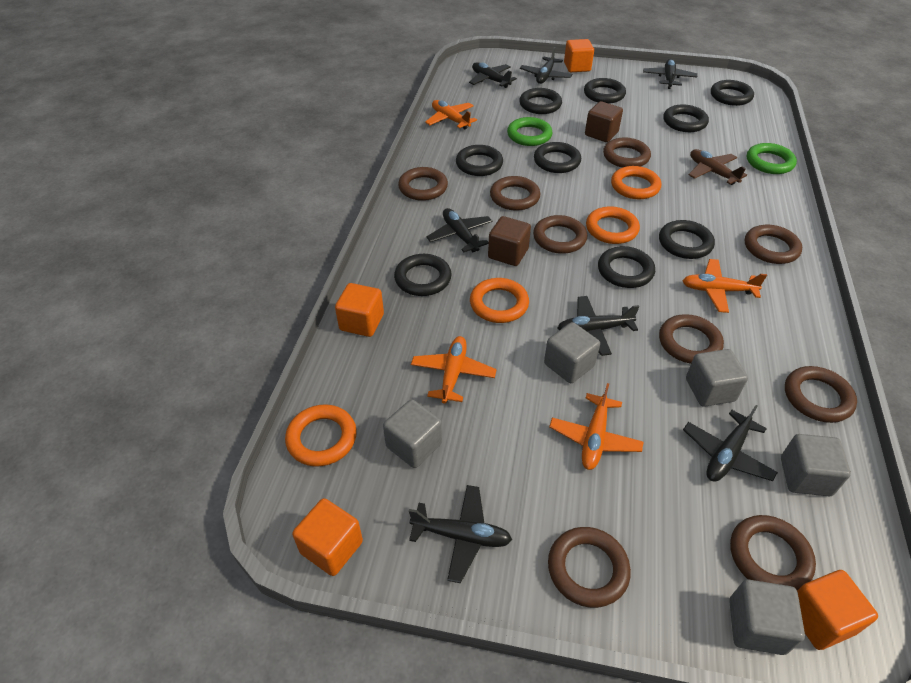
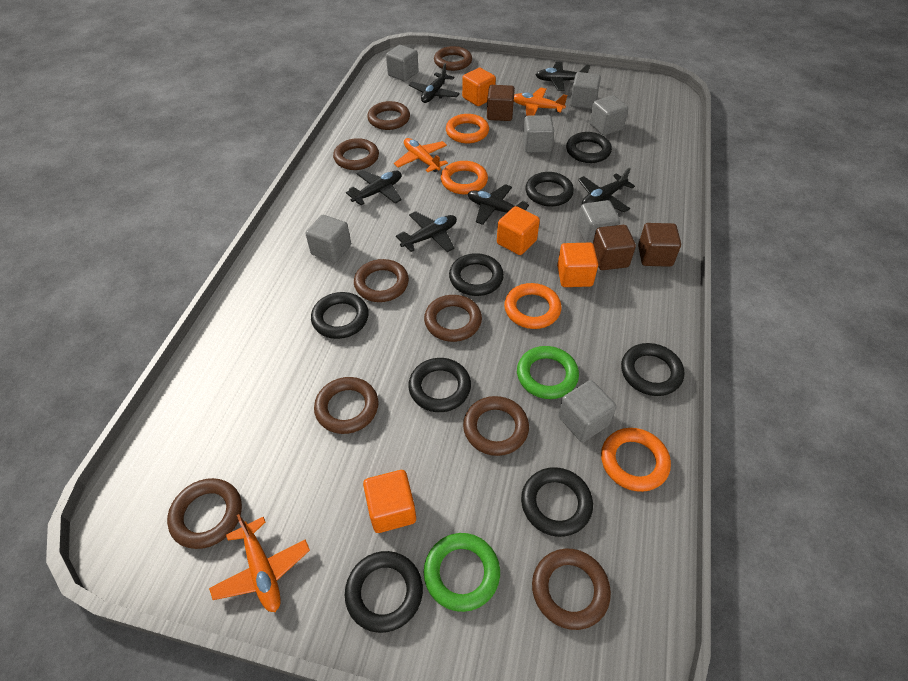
black plane: [409,485,512,583] [426,208,492,252] [469,62,517,88] [520,47,572,84] [558,296,640,356] [643,59,697,89] [683,405,778,482] = 7 -> [346,170,402,205] [396,211,457,252] [409,63,460,103] [468,184,529,225] [535,62,590,91] [578,168,635,212] = 6
black ring: [394,254,452,296] [456,145,503,176] [519,88,562,114] [534,142,581,173] [584,78,626,104] [598,246,655,288] [659,220,715,259] [664,104,709,132] [711,80,754,106] = 9 -> [311,292,369,339] [345,551,423,633] [408,358,471,412] [449,253,504,296] [521,467,593,537] [525,172,574,207] [566,132,612,163] [621,343,684,396] = 8
brown cube: [488,216,531,266] [585,101,623,142] = 2 -> [487,85,515,121] [593,225,636,270] [638,223,681,267] = 3
brown plane: [689,149,747,185] = 1 -> none = 0
grey cube: [383,399,442,468] [544,322,600,383] [686,349,748,407] [729,580,805,655] [781,434,851,496] = 5 -> [306,215,351,263] [386,45,419,81] [523,115,554,153] [558,380,616,442] [570,72,601,109] [577,200,620,243] [590,95,628,135] = 7
orange plane: [411,336,497,404] [425,100,477,129] [549,383,644,470] [683,259,767,313] = 4 -> [209,514,310,612] [394,138,448,172] [514,87,567,116] = 3

